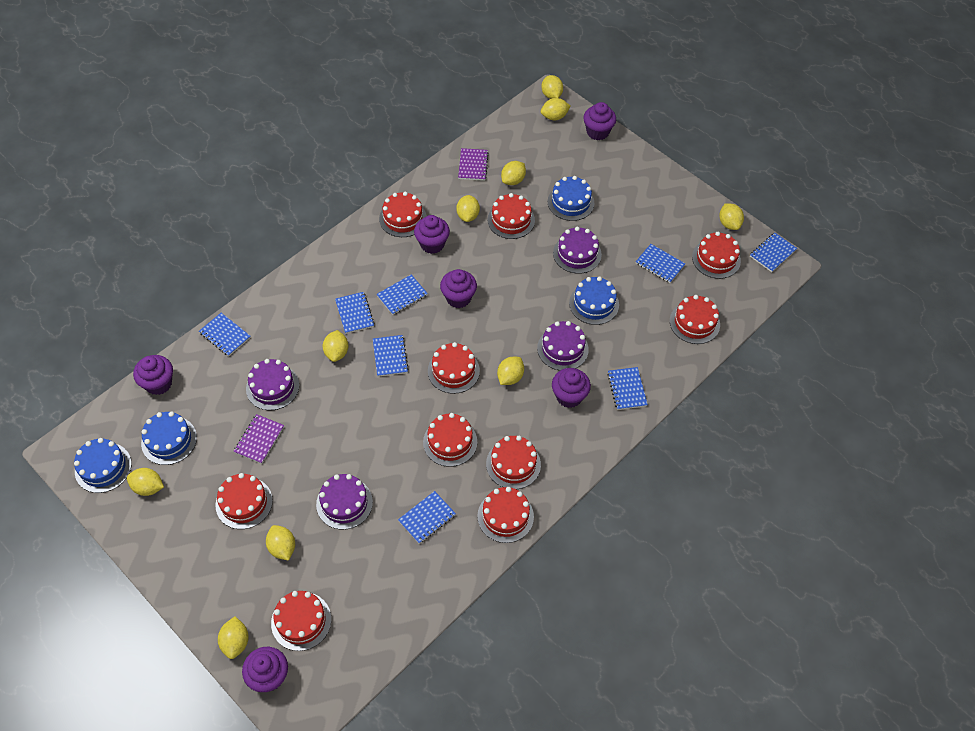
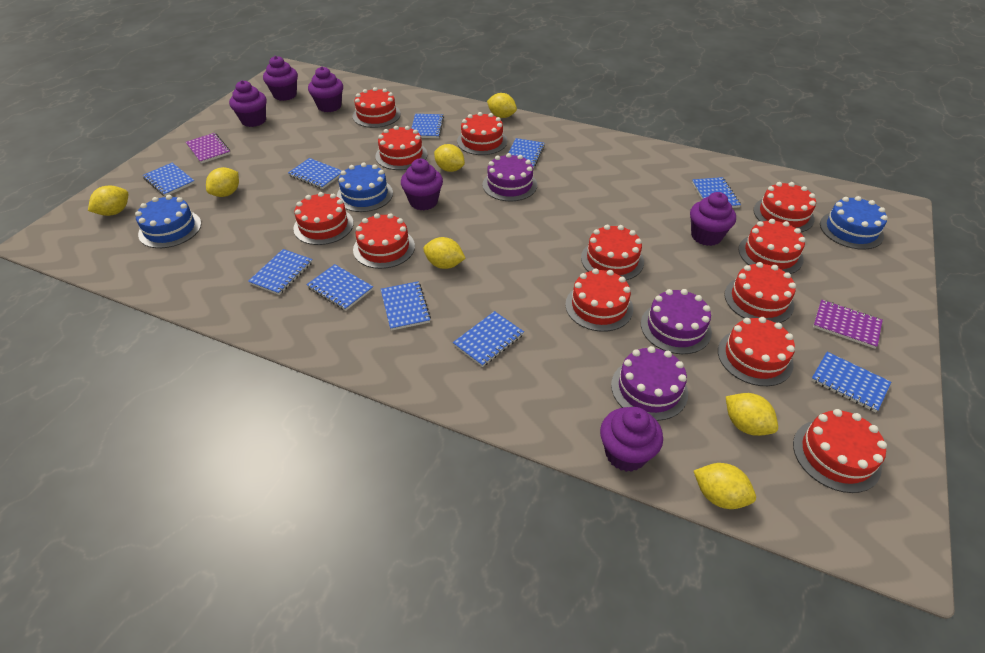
blue cake: [74,438,132,493] [141,411,197,465] [548,176,594,221] [569,276,619,325] = 4 -> [135,195,201,248] [337,163,393,212] [820,196,888,250] = 3
blue notebook: [199,313,251,356] [335,292,374,334] [373,335,409,377] [376,275,428,315] [398,491,456,544] [607,367,648,410] [636,244,685,283] [750,233,797,272] = 8 -> [142,163,195,197] [248,249,313,295] [288,158,342,189] [306,264,373,311] [381,281,431,331] [411,114,444,138] [453,311,524,367] [508,138,545,168] [692,177,741,208] [811,352,891,412] = 10
purple cake: [246,359,299,410] [316,474,373,530] [537,321,589,371] [553,227,602,274] = 4 -> [483,153,537,201] [611,346,688,421] [641,289,712,354] = 3
red cake: [215,473,273,529] [271,591,331,651] [379,192,427,237] [423,413,477,467] [428,342,480,394] [477,487,534,543] [486,436,541,489] [488,193,535,239] [670,295,720,344] [692,232,741,279] = 10 -> [293,192,354,245] [353,87,401,128] [353,213,415,269] [375,126,428,170] [457,112,507,155] [565,268,633,332] [581,225,644,280] [718,317,795,386] [724,262,796,323] [738,219,806,274] [753,182,816,232] [793,409,887,493] = 12
yellow lemon: [127,468,164,496] [218,616,249,659] [266,525,295,561] [323,330,348,362] [456,195,480,222] [497,357,524,385] [501,161,526,185] [541,75,563,99] [541,98,570,120] [719,203,744,230] = 10 -> [88,186,128,216] [206,167,239,197] [423,237,466,269] [434,144,465,172] [487,93,517,118] [694,463,756,509] [726,393,778,436] = 7

